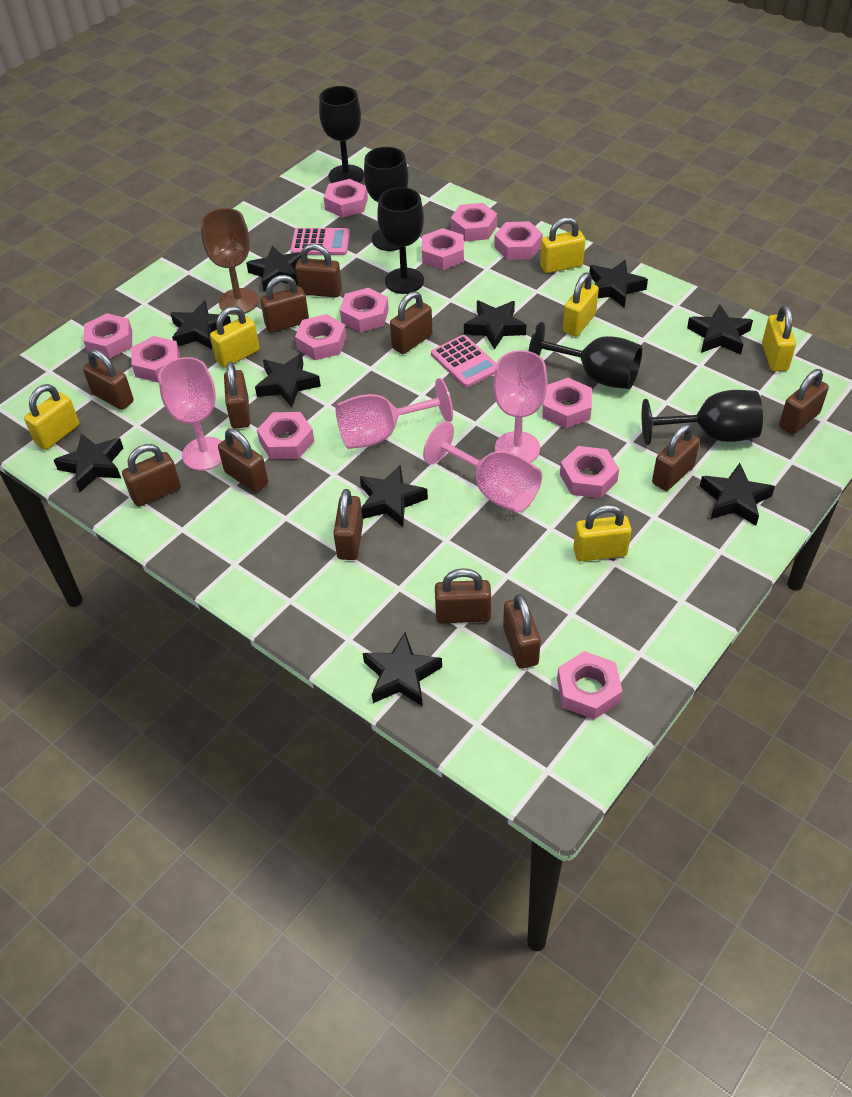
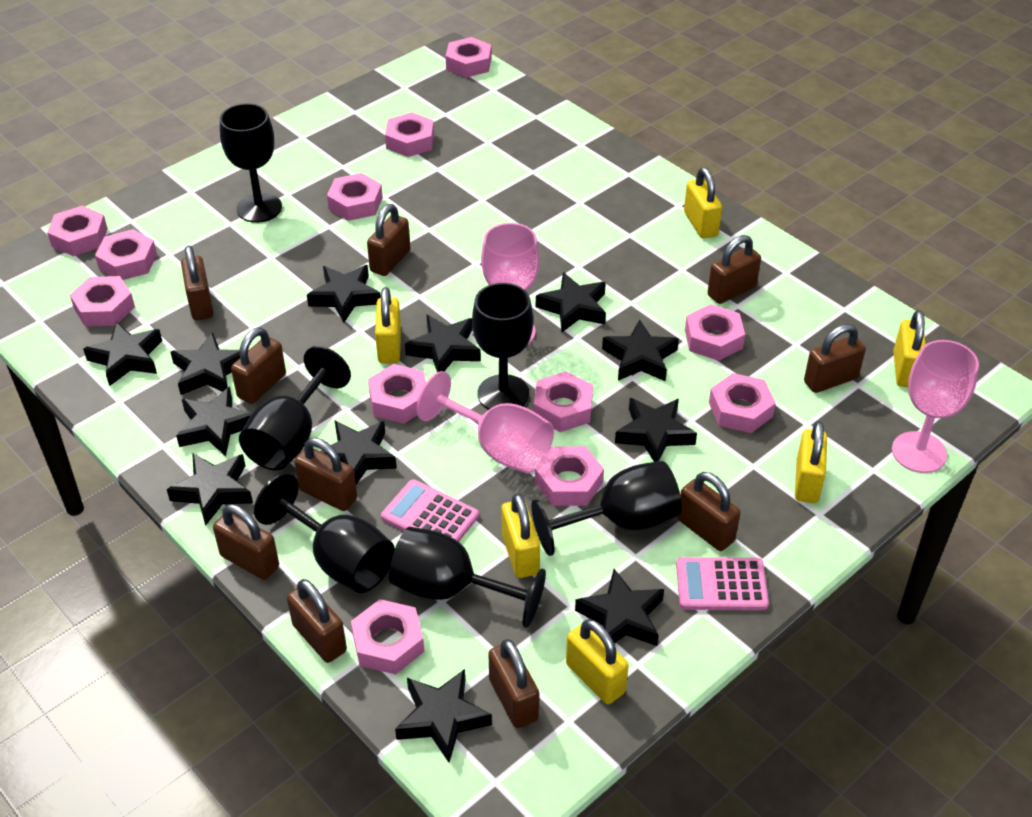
black goblet: [319,86,364,183] [364,147,409,251] [377,187,424,294] [529,322,642,389] [642,390,763,445] = 5 -> [220,103,282,223] [239,346,351,470] [254,473,395,593] [389,527,546,628] [472,283,533,410] [531,461,682,556] = 6
black star: [54,434,123,492] [170,301,231,349] [246,245,301,291] [255,353,321,407] [360,464,428,527] [363,632,442,707] [464,301,526,350] [589,260,648,308] [687,304,753,355] [700,463,775,526] = 10 -> [83,322,162,386] [167,453,253,526] [170,332,240,395] [176,387,252,456] [307,265,381,323] [320,421,397,485] [395,669,492,763] [405,315,481,372] [536,272,606,333] [575,569,664,646] [602,320,679,381] [615,398,697,462] = 12
brown goblet: [201,208,259,315] = 1 -> none = 0
brown padlock: [83,349,134,410] [122,444,181,507] [218,428,268,492] [224,362,250,429] [260,275,309,332] [295,244,342,297] [333,489,363,560] [390,291,432,354] [435,568,491,624] [503,594,541,669] [652,424,700,491] [779,369,829,434] = 12 -> [181,246,213,320] [213,504,279,580] [231,327,286,404] [287,579,347,663] [294,438,357,511] [367,204,410,276] [488,639,539,728] [678,472,740,551] [707,235,761,304] [804,324,866,393] = 10
pink goblet: [158,357,222,471] [335,378,453,449] [423,421,542,513] [493,350,547,462] = 4 -> [416,371,554,473] [481,223,540,345] [892,340,979,473] = 3

